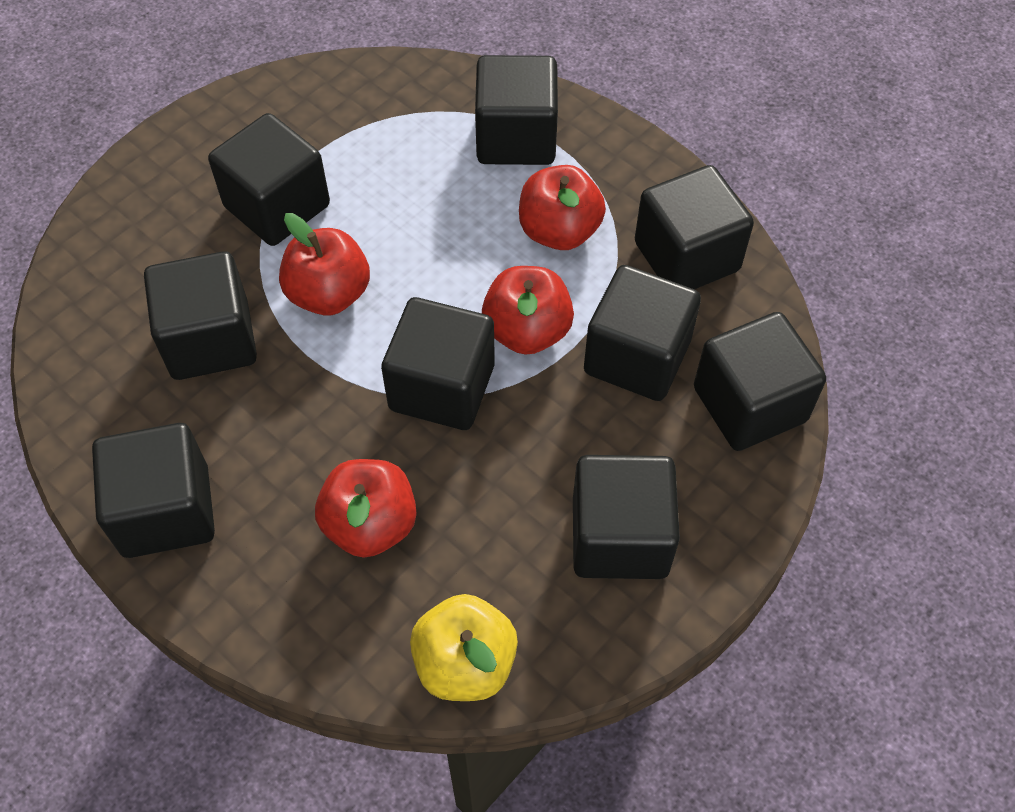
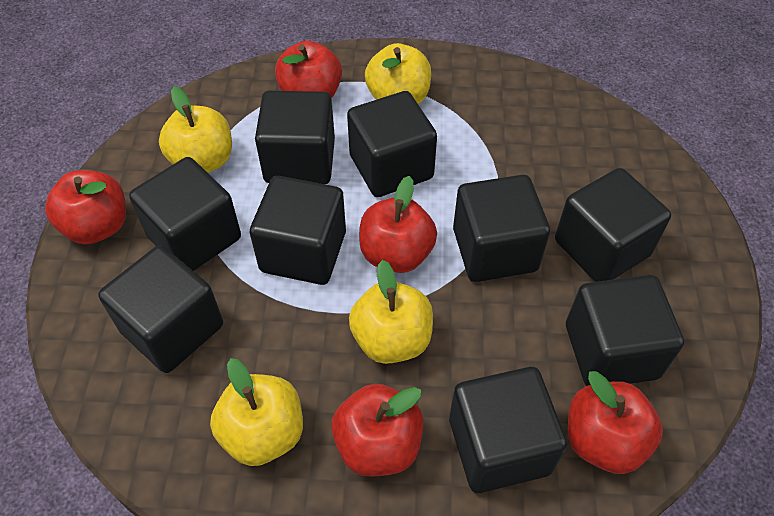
red apple: [279,213,370,315] [315,459,416,558] [482,266,574,355] [519,165,606,250] = 4 -> [45,170,126,244] [275,41,342,99] [331,384,424,477] [359,176,437,273] [568,371,663,474] = 5
yellow apple: [410,594,518,701] = 1 -> [159,87,232,173] [210,358,303,466] [349,260,433,364] [365,43,431,104] = 4

